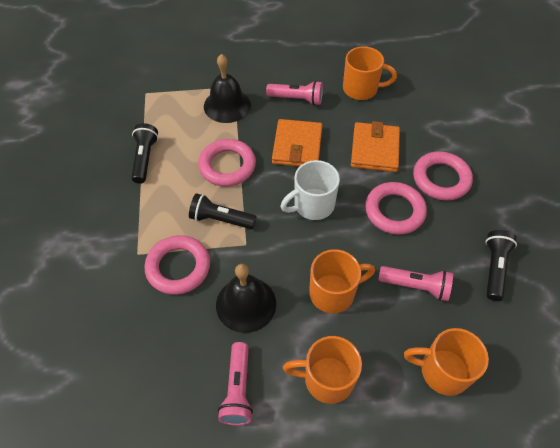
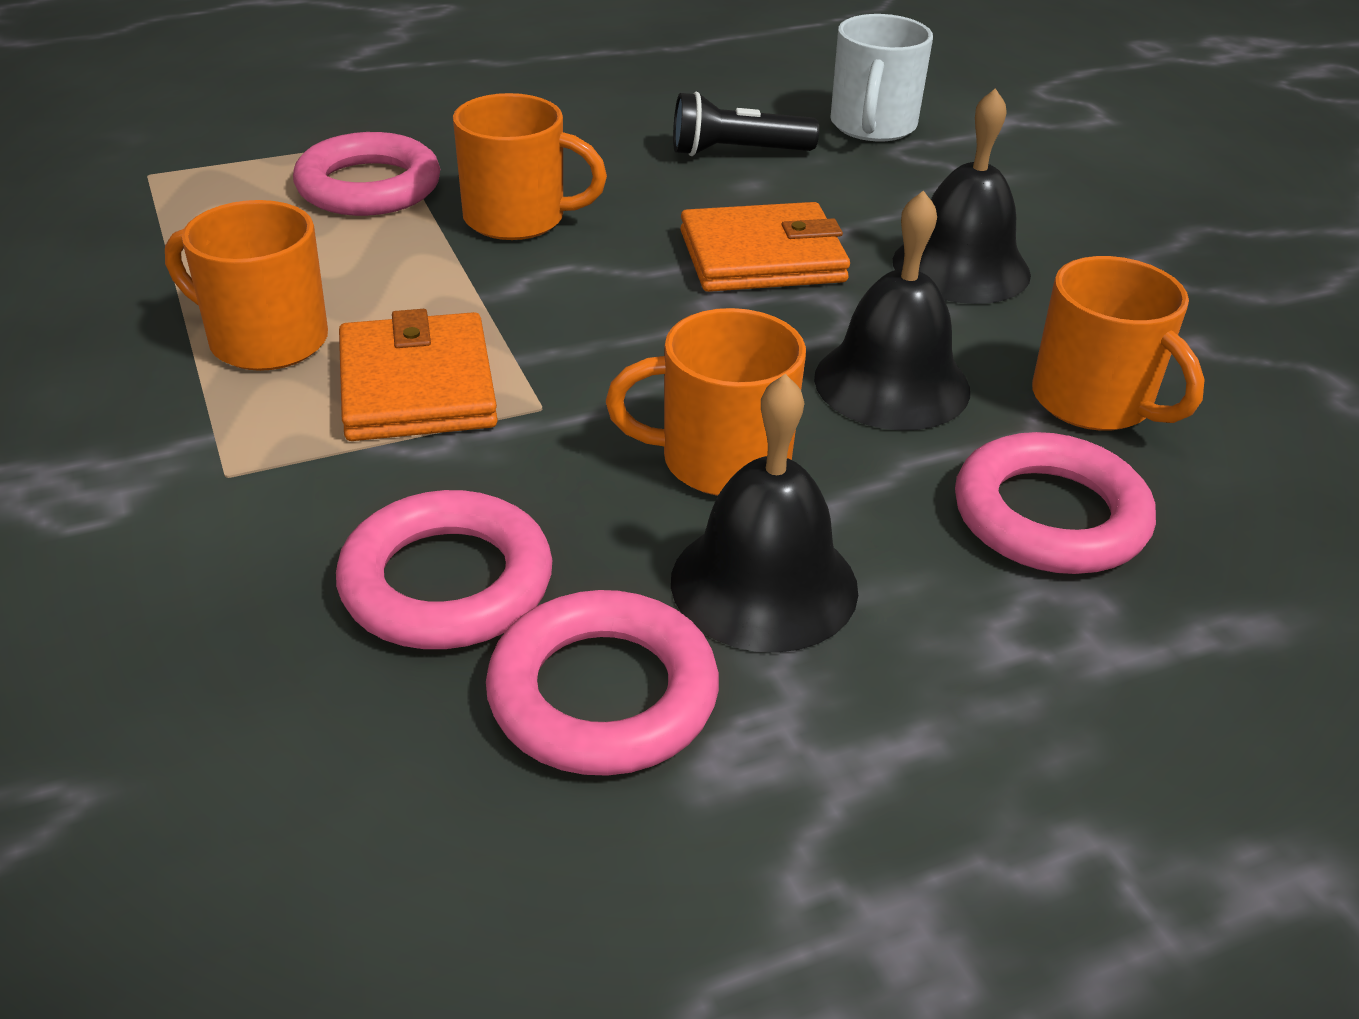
black bell: [204,54,251,123] [216,264,276,333] = 2 -> [671,374,858,653] [814,190,970,430] [893,88,1031,304] = 3
black flashlight: [131,123,158,184] [189,193,257,229] [485,230,517,301] = 3 -> [673,92,819,156] = 1
pink flashlight: [218,342,253,426] [266,81,323,105] [378,266,453,301] = 3 -> none = 0

